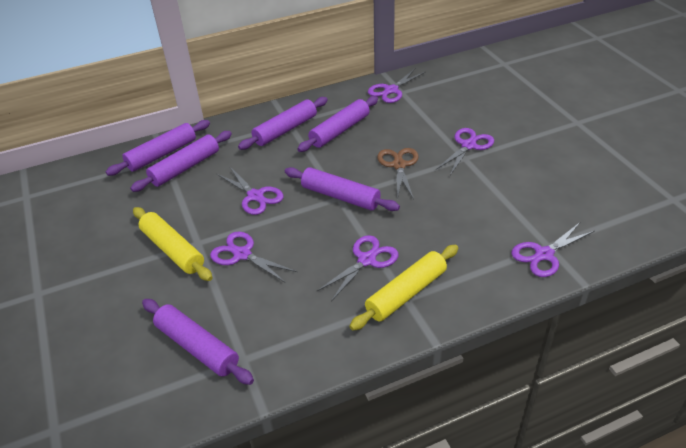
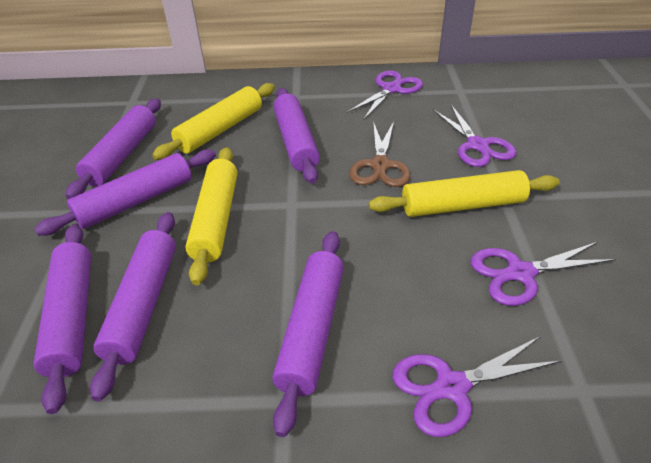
purple scissors: [210,231,297,283] [217,166,284,215] [317,235,399,301] [368,69,425,103] [436,128,494,175] [511,222,595,277] = 6 -> [347,70,423,119] [393,337,562,437] [433,105,517,167] [471,242,616,306] = 4
yellow rolling pin: [133,207,213,281] [350,245,458,331] = 2 -> [152,83,275,160] [185,147,237,285] [369,170,559,217] = 3

